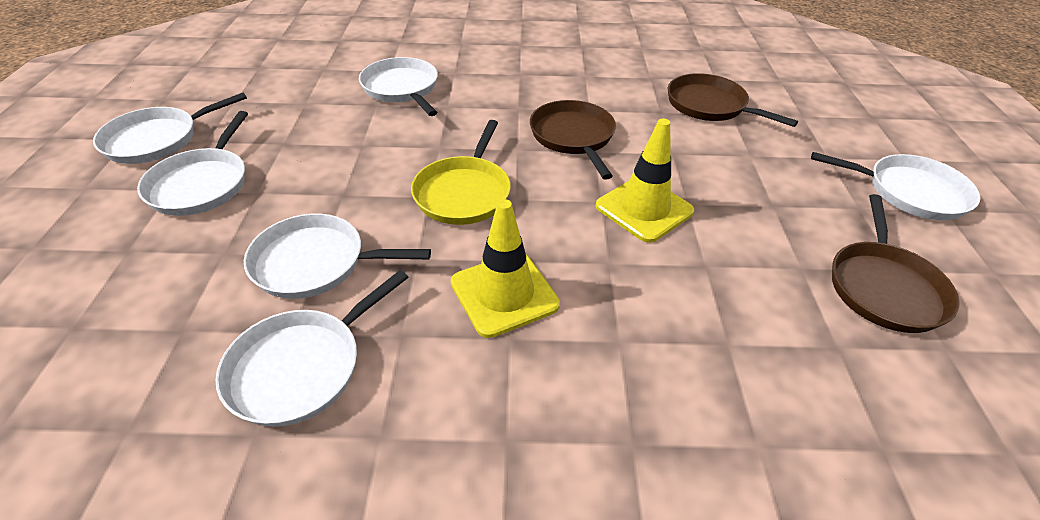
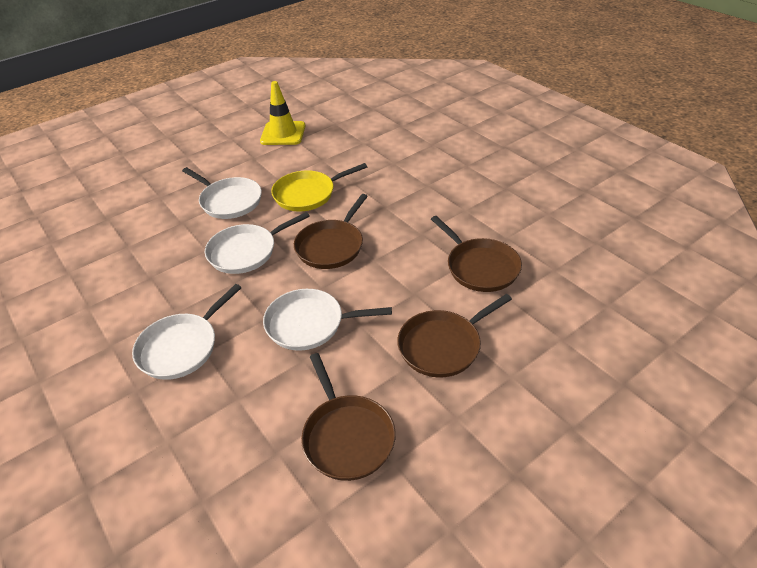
brown pan: [530,100,616,180] [668,73,798,127] [832,194,960,333] = 3 -> [294,194,368,269] [301,353,396,481] [397,294,512,377] [431,216,522,292] = 4
white pan: [93,93,247,164] [137,111,248,216] [216,270,408,427] [244,214,431,299] [359,57,438,116] [811,152,980,220] = 6 -> [132,284,242,380] [182,167,262,219] [205,212,310,274] [263,289,392,351] = 4
yellow traffic cone: [451,199,560,338] [596,118,694,243] = 2 -> [260,81,305,145] = 1

